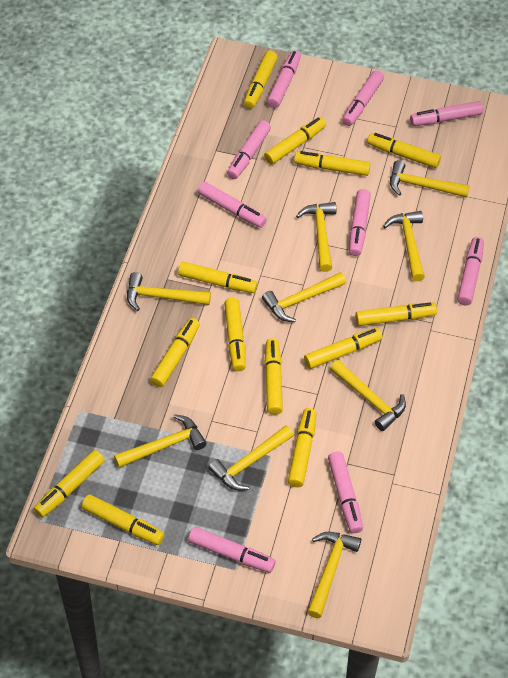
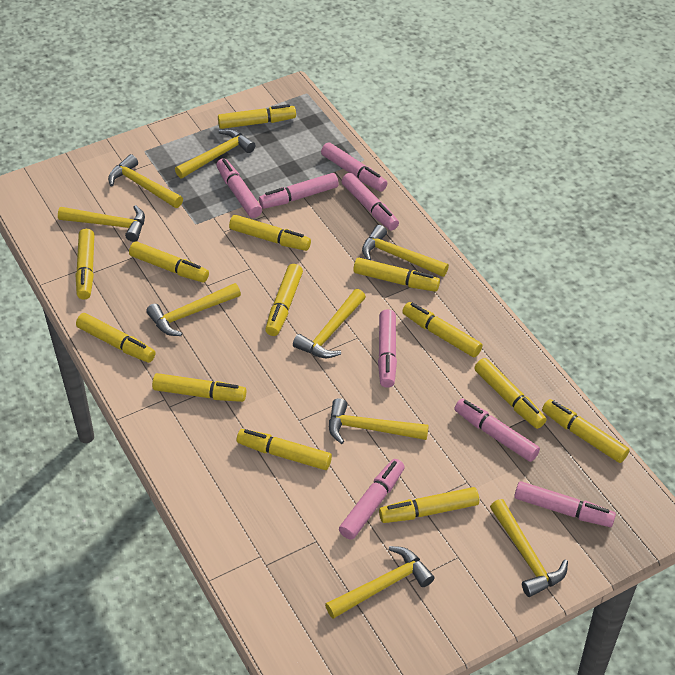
pink marker: [188,527,276,573] [198,182,267,228] [227,120,271,179] [267,51,301,108] [328,451,363,533] [342,70,384,126] [349,189,371,256] [410,101,483,126] [457,237,484,306] = 9 -> [216,158,262,218] [259,173,339,209] [321,142,387,191] [339,459,405,540] [341,173,399,231] [378,309,397,388] [454,399,540,462] [514,481,616,527] = 8

